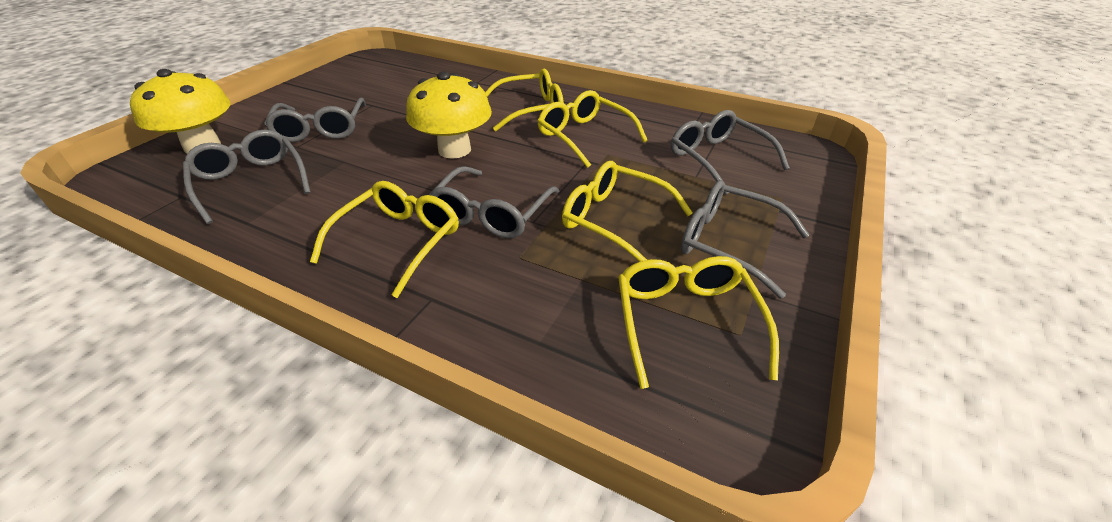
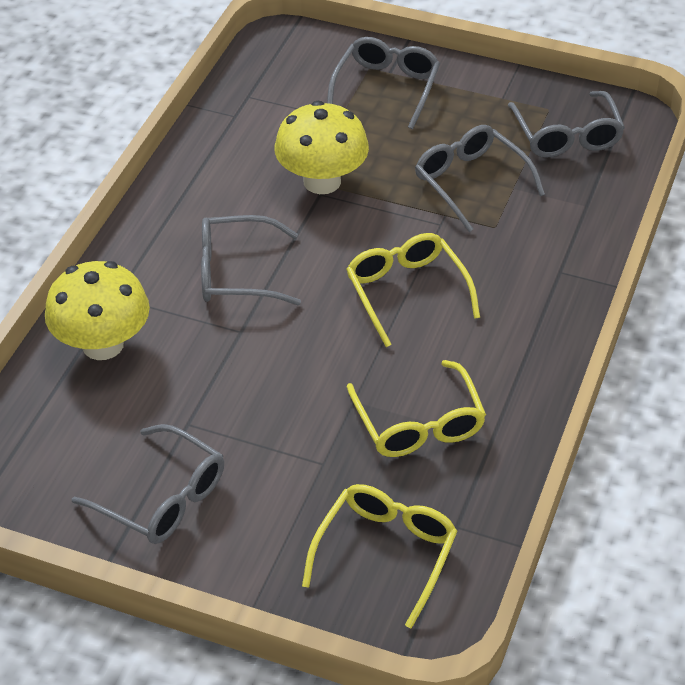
yellow glasses: [310,181,459,298] [485,69,564,131] [537,90,648,168] [562,161,693,262] [618,256,779,389] = 5 -> [302,484,457,629] [346,233,480,347] [347,360,486,457] = 3

